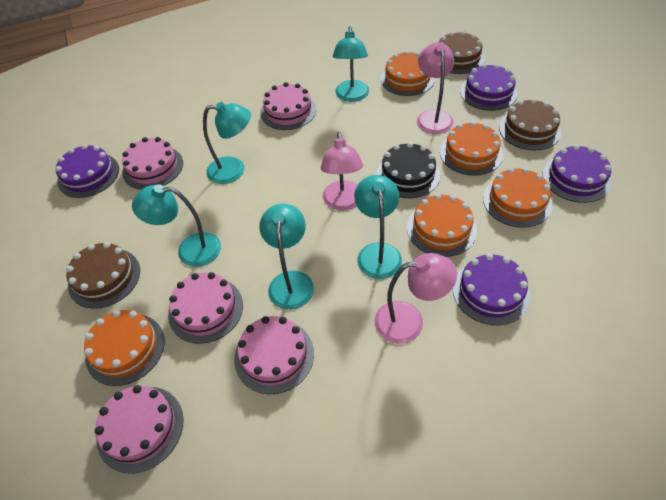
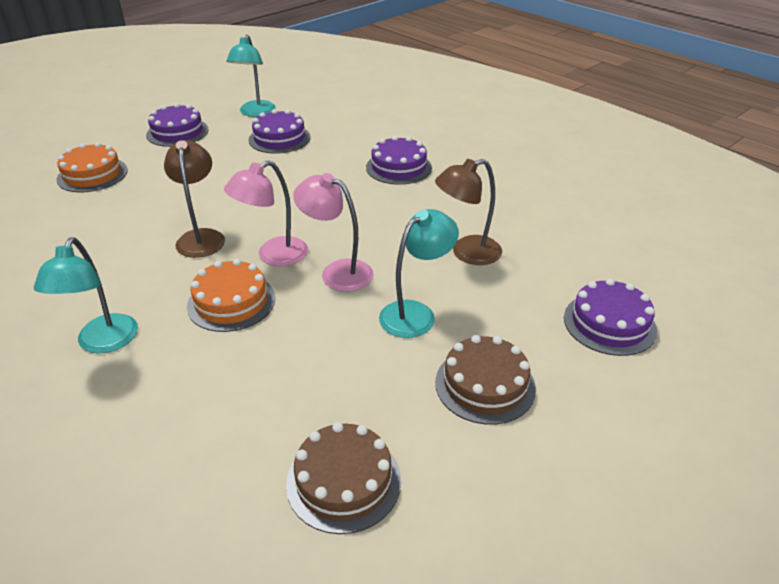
black cake: [376,142,440,198] = 1 -> none = 0
brown cake: [66,242,140,309] [438,31,485,74] [499,98,561,150] = 3 -> [286,422,401,534] [435,335,536,425] = 2
brown lamp: none = 0 -> [164,140,225,258] [435,159,502,265] = 2
orange cake: [84,310,165,386] [381,51,435,96] [407,194,477,257] [440,121,503,176] [483,168,553,228] = 5 -> [56,142,128,192] [187,259,275,332] = 2
pink cake: [95,385,184,474] [122,137,183,190] [168,272,243,344] [234,316,314,394] [260,82,316,130] = 5 -> none = 0
pink lamp: [321,131,363,210] [374,253,457,344] [417,43,454,134] = 3 -> [224,160,308,266] [293,173,374,292] = 2
turquoise lamp: [132,184,221,267] [203,102,251,184] [259,204,314,310] [333,26,369,102] [354,175,402,279] = 5 -> [34,237,138,353] [226,35,276,117] [379,209,459,338] = 3

